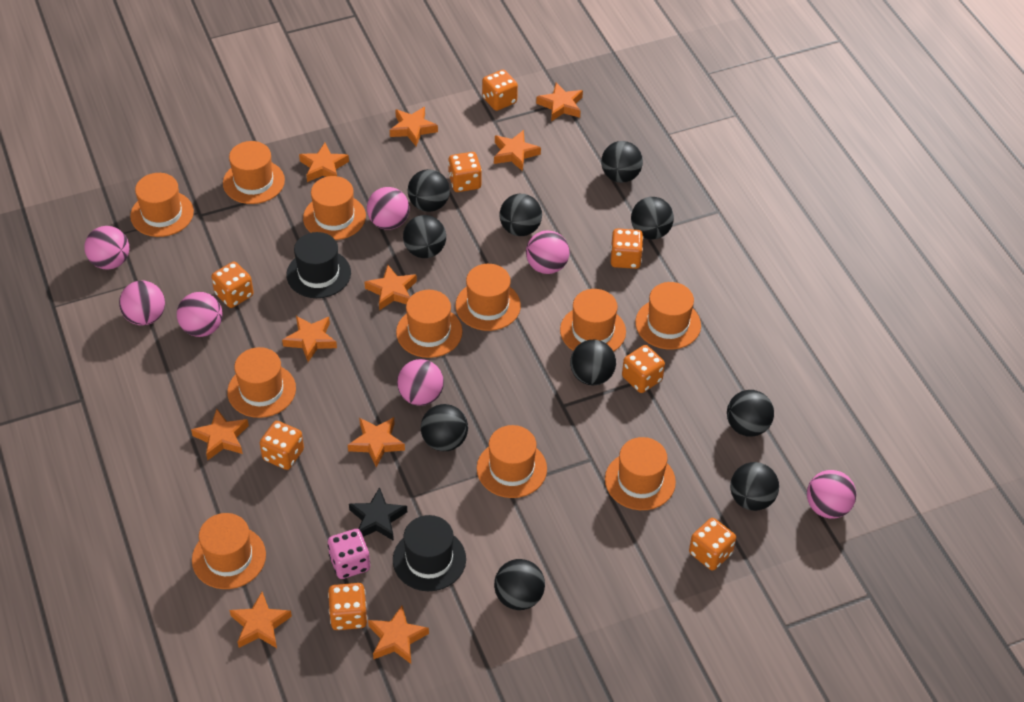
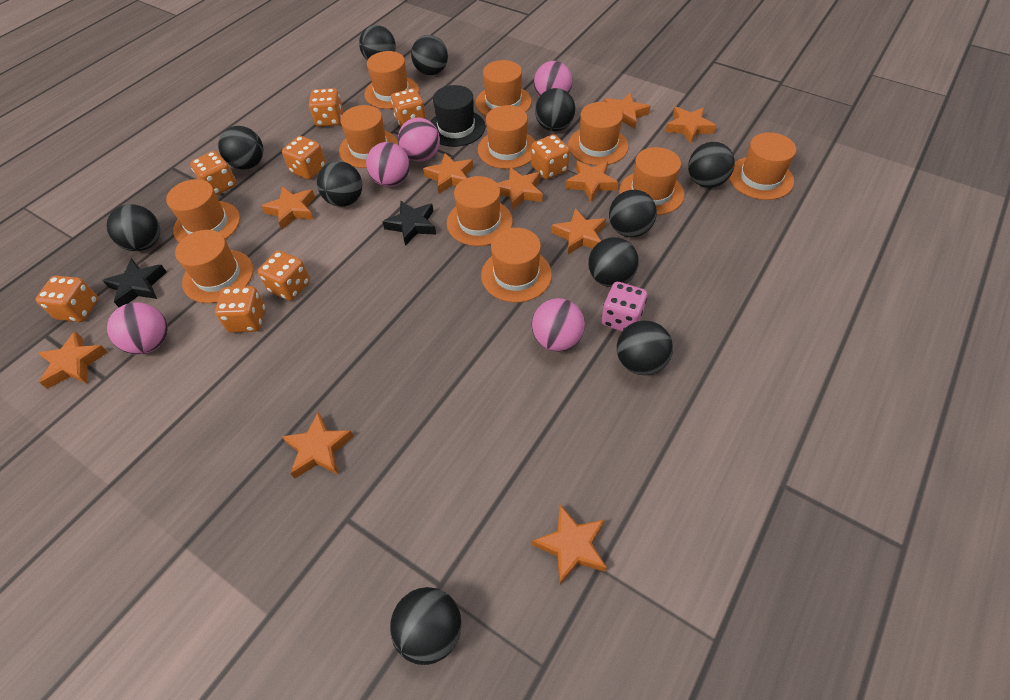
black ball: [403,215,446,258] [408,169,450,212] [421,404,468,451] [494,559,545,610] [499,194,542,236] [570,340,616,385] [601,141,643,183] [631,197,674,239] [727,390,774,437] [730,462,779,511] = 10 -> [107,204,160,251] [218,126,263,170] [317,161,362,207] [359,25,396,60] [390,587,462,665] [411,35,448,75] [535,88,575,131] [588,237,639,287] [609,190,657,237] [617,321,673,375] [688,142,735,188] = 11
black hat: [286,232,351,298] [393,515,466,591] = 2 -> [430,85,485,147] = 1
black star: [349,487,407,541] = 1 -> [102,258,167,307] [382,201,436,246] = 2
pink ball: [84,226,129,269] [119,281,165,325] [177,292,223,337] [367,187,409,230] [397,359,444,406] [526,230,569,274] [807,470,856,519] = 7 -> [107,302,168,355] [366,142,410,187] [398,117,440,161] [532,298,585,352] [534,61,572,97] = 5

